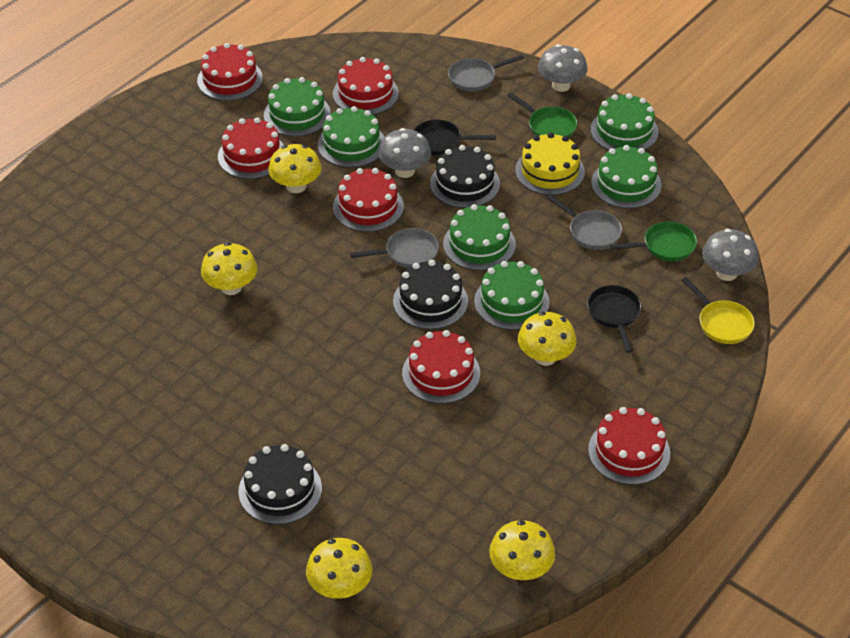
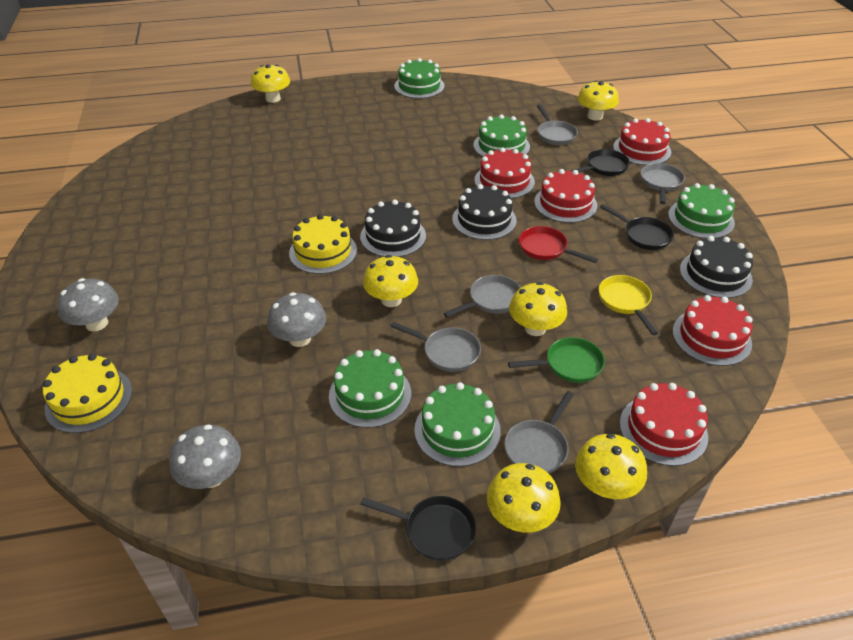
black pan: [414,120,496,155] [587,285,642,353] = 2 -> [360,496,476,561] [571,149,630,176] [600,204,674,250] = 3
green cake: [264,77,331,136] [318,106,385,167] [443,204,516,270] [474,261,550,330] [591,93,658,150] [591,145,662,208] = 6 -> [329,349,411,428] [394,58,445,99] [414,382,501,467] [474,114,530,157] [668,183,735,239] = 5
green pan: [507,92,577,138] [610,221,697,261] = 2 -> [508,337,605,383] = 1
grey pan: [350,228,439,268] [448,54,524,91] [547,194,622,250] = 3 -> [390,322,481,372] [443,275,521,318] [504,391,574,474] [537,104,578,145] [641,163,685,204] = 5
red cake: [197,43,263,101] [218,117,284,179] [333,57,399,115] [333,168,404,232] [402,330,480,404] [588,407,670,485] = 6 -> [474,148,535,199] [534,169,597,223] [613,118,671,165] [620,383,708,466] [673,295,753,366] = 5
red pan: none = 0 -> [519,226,598,263] = 1
yellow cake: [515,132,585,195] = 1 -> [43,354,132,433] [289,214,357,274] = 2
yellow mushroom: [201,242,257,295] [268,144,321,193] [306,538,372,599] [489,520,555,580] [518,312,576,366] = 5 -> [251,64,290,103] [363,255,418,307] [487,463,561,532] [509,282,567,336] [575,434,647,499] [578,80,619,121] = 6

